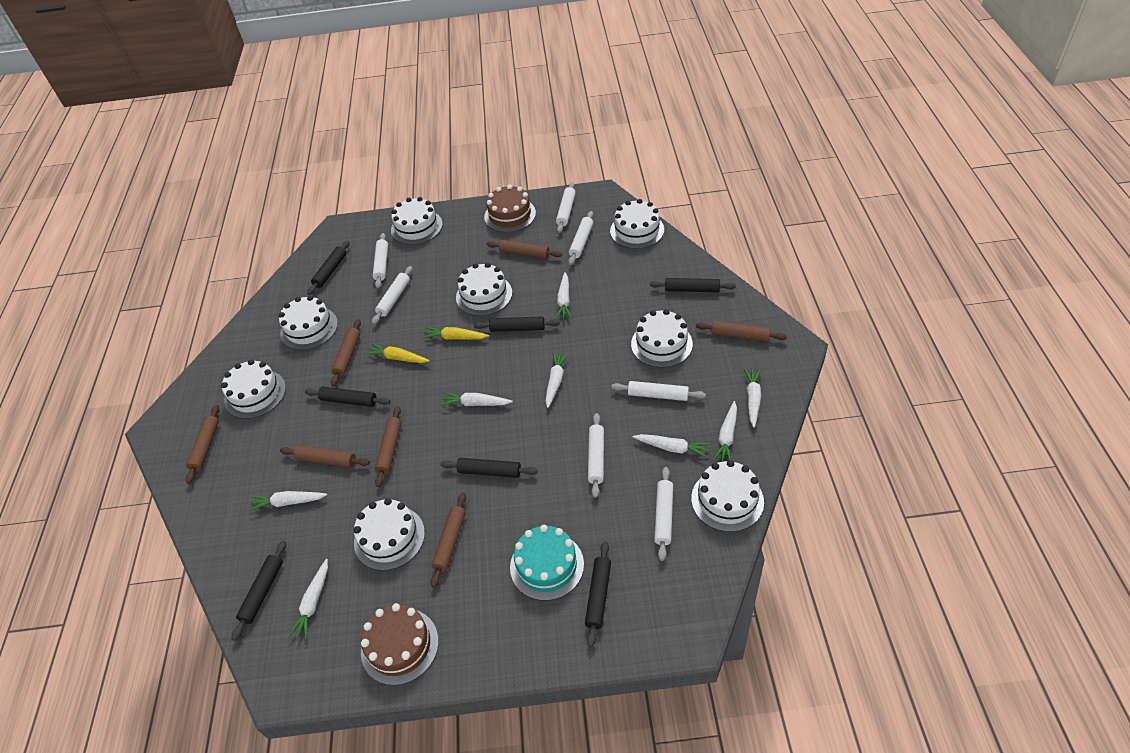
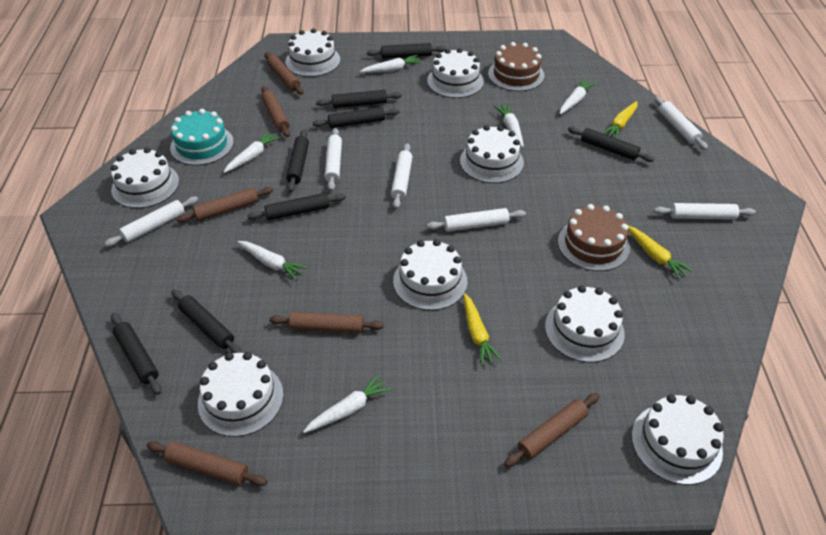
black rolling pin: [232,541,286,641] [305,387,390,407] [307,240,350,295] [440,458,538,478] [474,316,560,332] [585,541,611,647] [650,278,736,292] = 7 -> [111,313,162,395] [171,289,242,353] [247,193,346,220] [286,129,309,192] [313,107,400,128] [316,90,402,108] [367,43,446,59] [568,127,655,162] = 8
brown rolling pin: [186,405,219,484] [280,445,370,468] [331,319,361,386] [375,406,402,487] [431,493,466,588] [487,240,562,259] [696,321,787,342] = 7 -> [147,441,267,486] [176,187,274,223] [261,86,290,137] [265,52,303,95] [269,312,384,333] [504,393,599,467] = 6
white carrot: [249,491,327,512] [288,559,328,640] [440,392,513,406] [546,352,569,408] [556,272,572,320] [633,434,710,458] [713,401,737,462] [744,368,761,428] = 8 -> [224,132,280,173] [237,241,308,280] [303,374,392,433] [360,55,422,73] [494,104,524,147] [560,79,596,115] = 6
white rolling pin: [372,266,412,324] [373,233,388,288] [556,182,576,233] [568,211,593,265] [588,413,604,498] [611,381,706,401] [654,467,673,561] = 7 -> [104,197,198,247] [325,128,342,191] [391,143,413,209] [427,208,526,232] [654,203,756,220] [655,96,708,150] = 6
yellow carrot: [364,343,430,363] [422,327,489,340] = 2 -> [464,293,502,366] [603,101,638,138] [628,226,693,279] = 3

